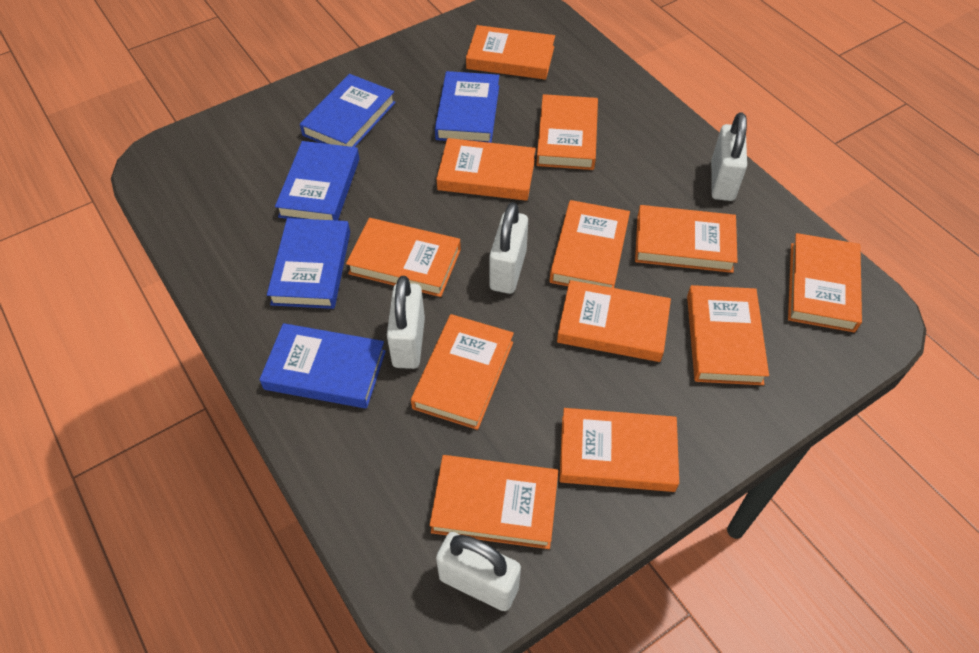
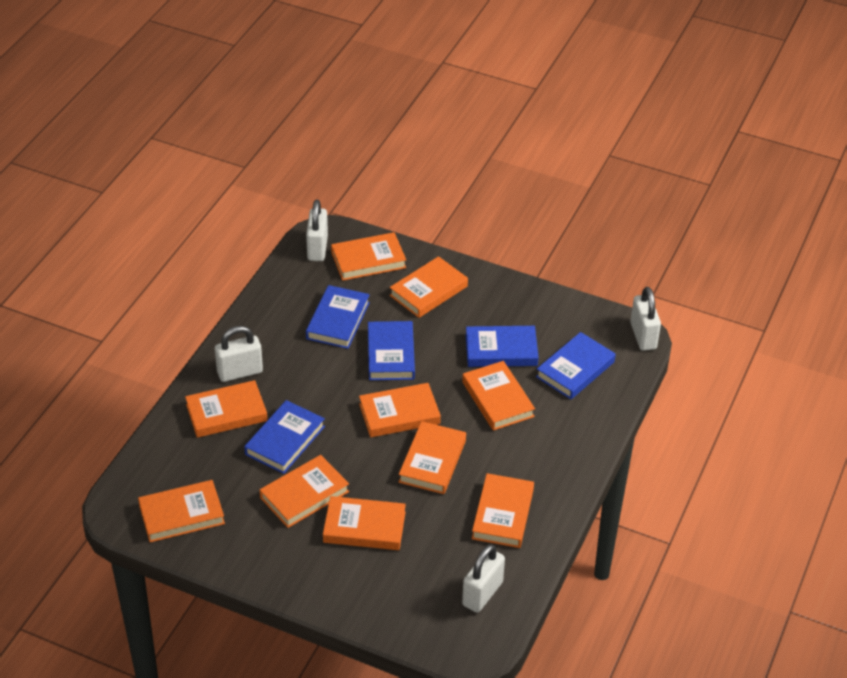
orange book: [346,218,461,297] [411,314,514,430] [430,455,558,549] [436,138,536,201] [466,25,555,80] [536,94,598,170] [550,200,630,288] [557,280,671,362] [559,408,679,492] [635,205,737,273] [687,285,769,385] [788,233,862,333] = 12 -> [138,480,225,542] [185,380,268,438] [260,455,349,528] [323,496,406,550] [331,232,406,281] [359,383,441,437] [390,256,468,318] [399,421,466,494] [462,361,535,431] [472,473,534,548] = 10

